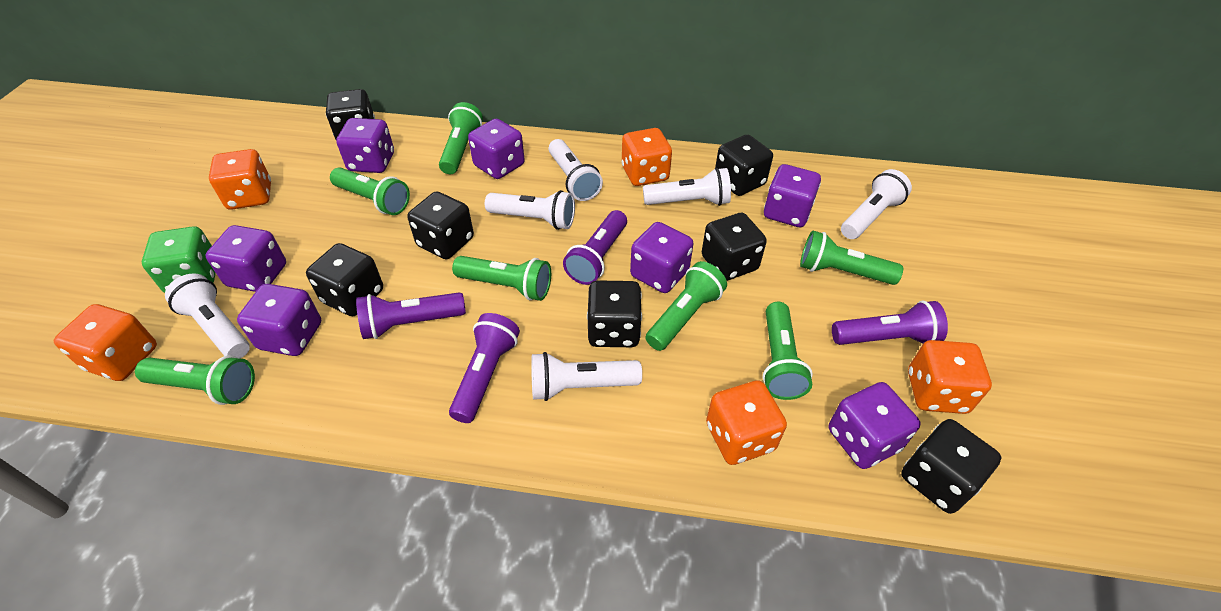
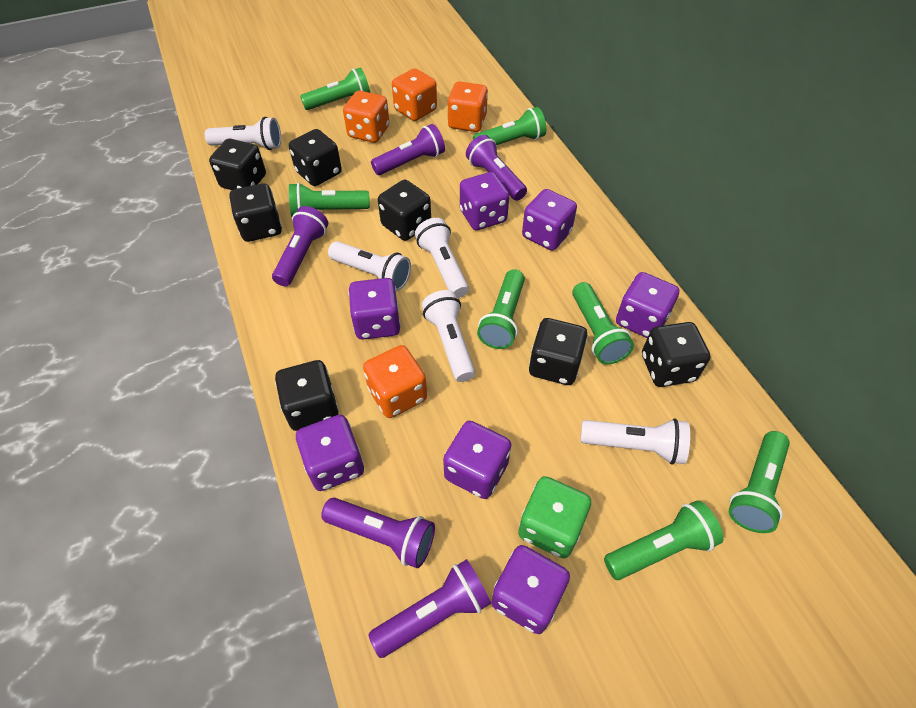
orange dice: [54,304,157,381] [209,149,271,210] [622,128,672,186] [706,381,787,465] [908,340,992,414] = 5 -> [343,91,389,143] [363,345,427,418] [392,68,437,121] [447,81,488,132] = 4
purple flashlight: [356,292,466,339] [449,313,520,423] [563,210,627,285] [832,300,948,345] = 4 -> [272,206,328,286] [321,498,435,568] [368,559,491,658] [371,124,445,175] [466,135,527,201] = 5
white flashlight: [165,273,250,358] [485,190,575,230] [531,352,642,401] [549,139,603,201] [643,168,731,206] [841,169,912,239] = 6 -> [205,117,281,150] [328,241,411,291] [415,218,469,298] [422,290,475,382] [580,419,690,465] = 5

